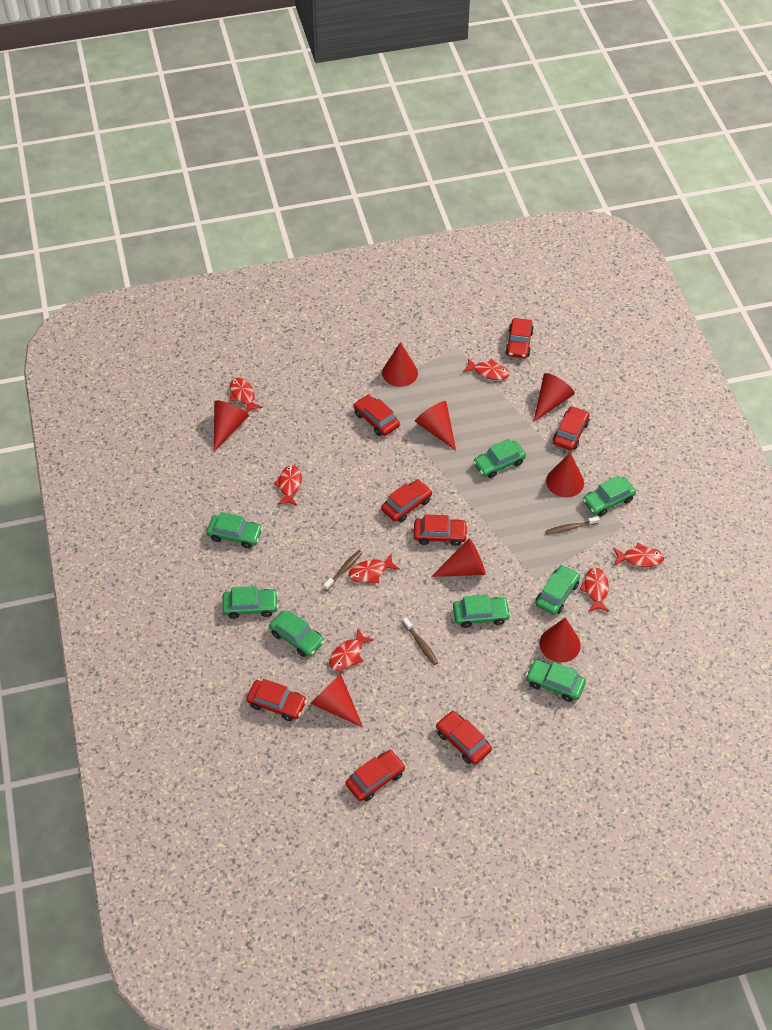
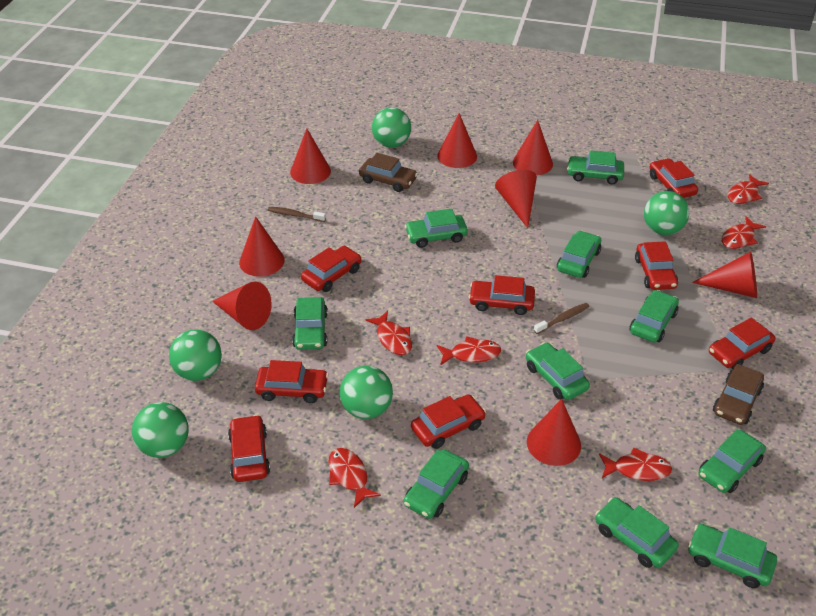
brown car: none = 0 -> [359,153,418,192] [713,364,764,425] = 2
brown toothbrush: [324,550,362,590] [402,617,438,665] [546,516,600,535] = 3 -> [268,207,326,222] [534,303,590,334] = 2
green ball: none = 0 -> [132,402,189,458] [169,329,222,381] [340,366,393,419] [372,107,411,148] [644,191,689,235] = 5
green car: [207,512,263,548] [222,586,278,619] [269,610,324,657] [453,595,511,628] [473,439,526,478] [526,660,586,702] [536,565,580,615] [583,475,636,516] = 8 -> [292,297,328,350] [404,449,469,519] [405,209,468,248] [526,342,590,400] [557,231,601,278] [567,151,624,185] [595,497,679,568] [630,290,679,342] [688,524,777,588] [699,429,766,493] = 10
red fish: [230,378,263,413] [274,465,302,506] [329,628,374,671] [348,553,400,583] [463,358,510,380] [579,567,610,612] [613,543,664,567] = 7 -> [328,448,381,508] [365,311,412,355] [437,336,501,365] [599,447,672,481] [722,216,766,249] [728,174,769,204] = 6

